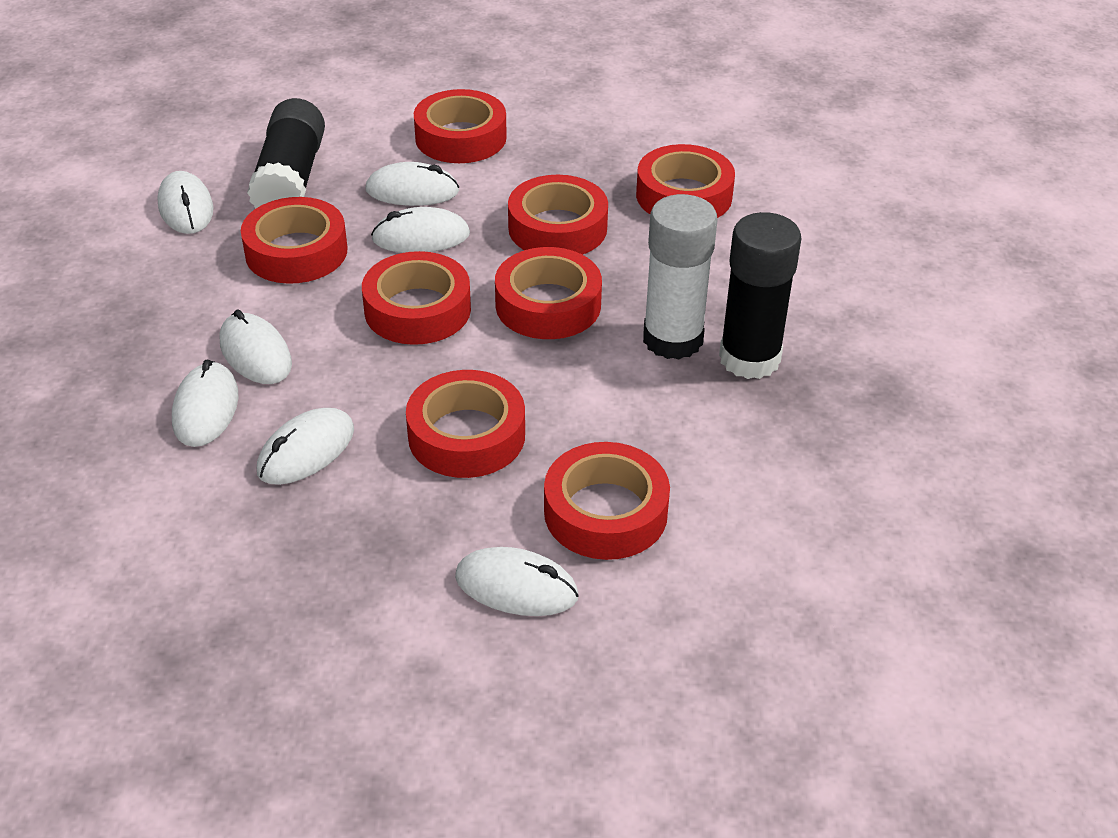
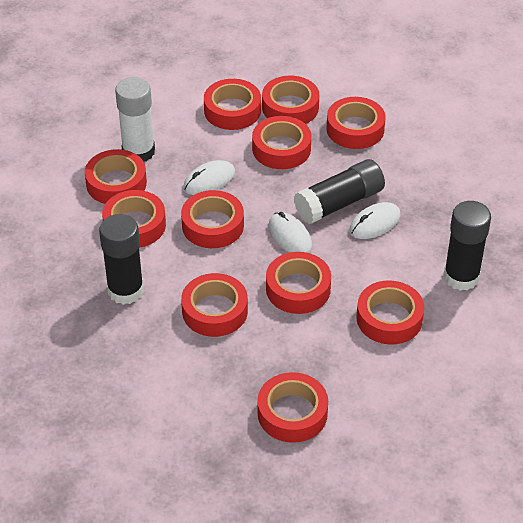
black glue stick: [247,98,325,209] [719,212,802,379] = 2 -> [99,214,144,305] [294,159,385,224] [444,201,491,291] = 3
red tape: [241,197,348,284] [362,251,471,345] [406,370,525,478] [414,89,507,163] [495,247,602,339] [508,175,608,255] [544,442,670,560] [636,144,735,218] = 8 -> [85,149,147,204] [102,190,166,248] [181,190,244,248] [181,273,248,337] [204,79,261,130] [252,116,311,169] [257,372,328,443] [262,76,319,124] [266,252,331,314] [326,97,386,149] [356,281,424,344] = 11
white mouse: [157,171,213,234] [172,360,239,447] [220,309,292,384] [257,408,354,485] [365,162,459,206] [371,207,470,253] [455,547,579,616] = 7 -> [183,160,235,195] [269,212,312,253] [349,202,401,239] = 3

